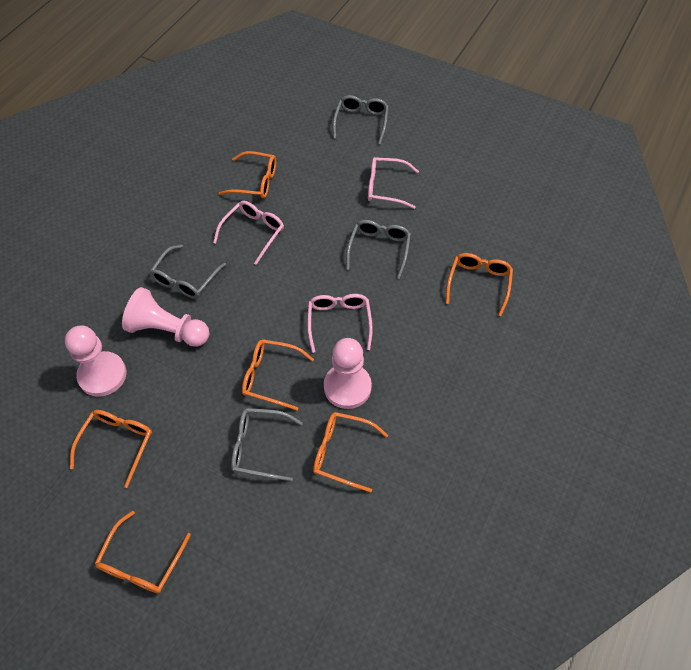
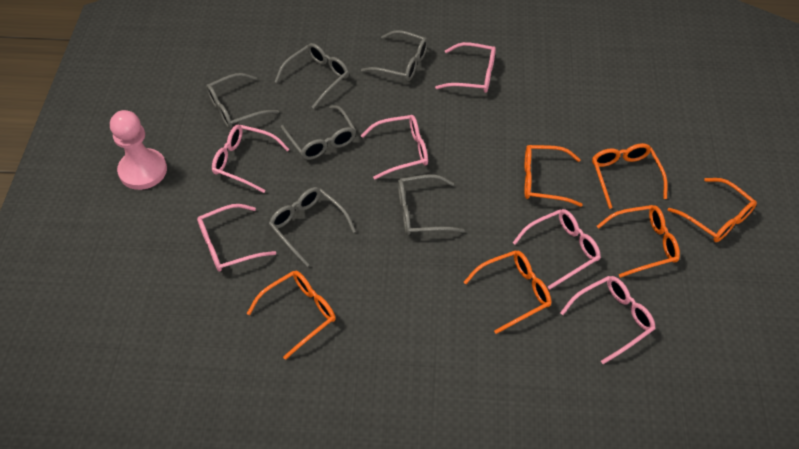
grey glasses: [150,245,226,299] [231,408,303,481] [333,95,389,145] [346,220,411,279] = 4 -> [206,73,279,129] [269,187,356,267] [275,43,349,108] [281,105,356,160] [361,30,428,81] [398,174,465,235] = 6
pink glasses: [213,201,284,265] [307,294,373,353] [368,157,419,209] = 3 -> [197,204,276,272] [212,125,290,193] [360,115,428,180] [435,42,496,93] [513,209,601,290] [560,276,655,364] = 6
pink pawn: [65,325,126,397] [122,287,209,347] [324,338,372,409] = 3 -> [110,110,167,190] = 1

